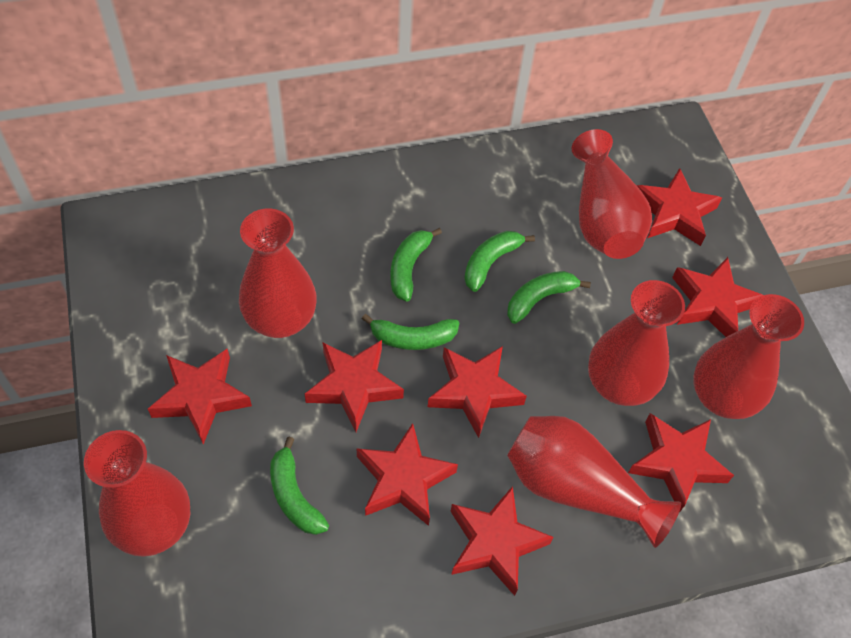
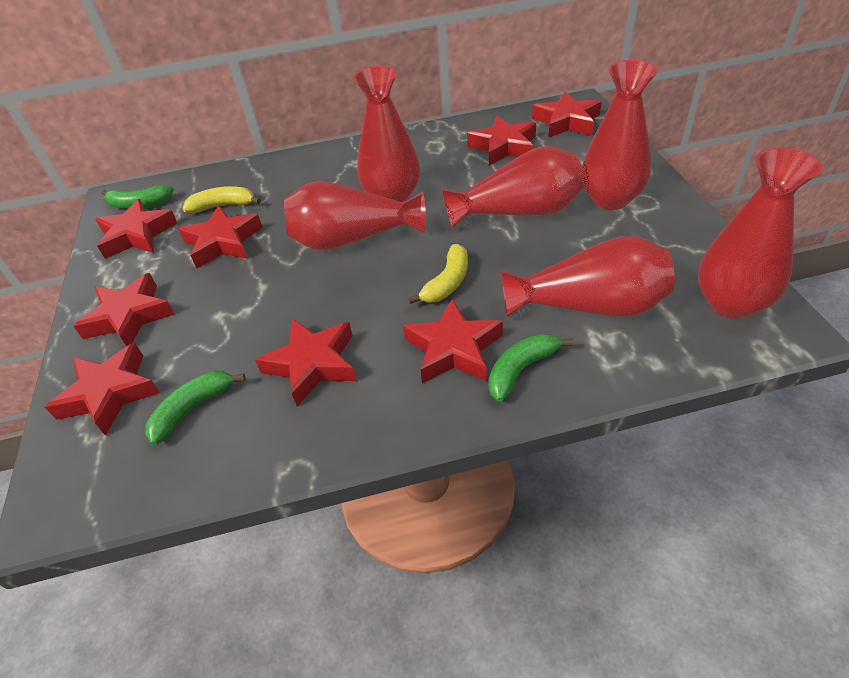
green banana: [270,436,329,535] [362,314,460,350] [390,228,442,302] [464,231,535,292] [507,271,591,324] = 5 -> [101,185,174,209] [145,371,246,445] [488,333,574,402] = 3
yellow banana: none = 0 -> [182,186,261,213] [408,244,468,304] = 2

